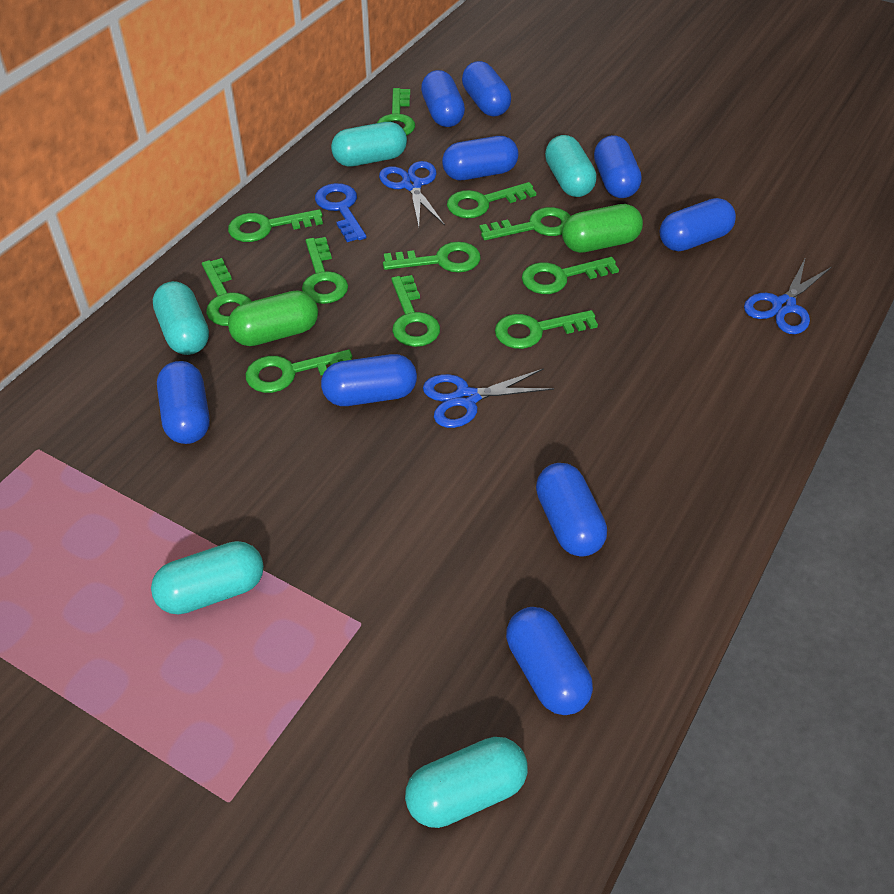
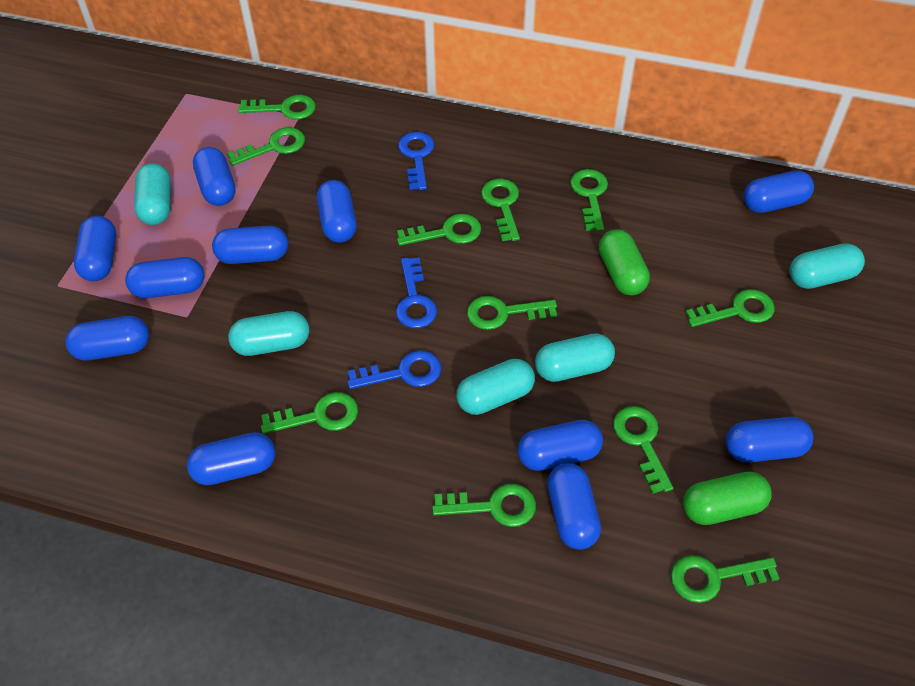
blue capsule: [157,361,210,444] [321,354,417,406] [421,70,465,127] [442,136,519,180] [462,61,511,116] [506,607,593,715] [536,463,607,557] [594,135,642,198] [659,198,736,251] = 9 -> [65,316,149,361] [74,216,116,281] [125,257,205,298] [187,432,275,485] [193,147,236,206] [212,226,288,264] [317,180,357,243] [517,420,603,471] [547,463,601,550] [725,417,813,462] [743,171,814,213] = 11
blue key: [315,183,366,242] = 1 -> [348,350,441,389] [396,257,437,328] [398,132,434,190] = 3
blue scissors: [379,161,445,227] [423,368,554,428] [744,257,832,334] = 3 -> none = 0

